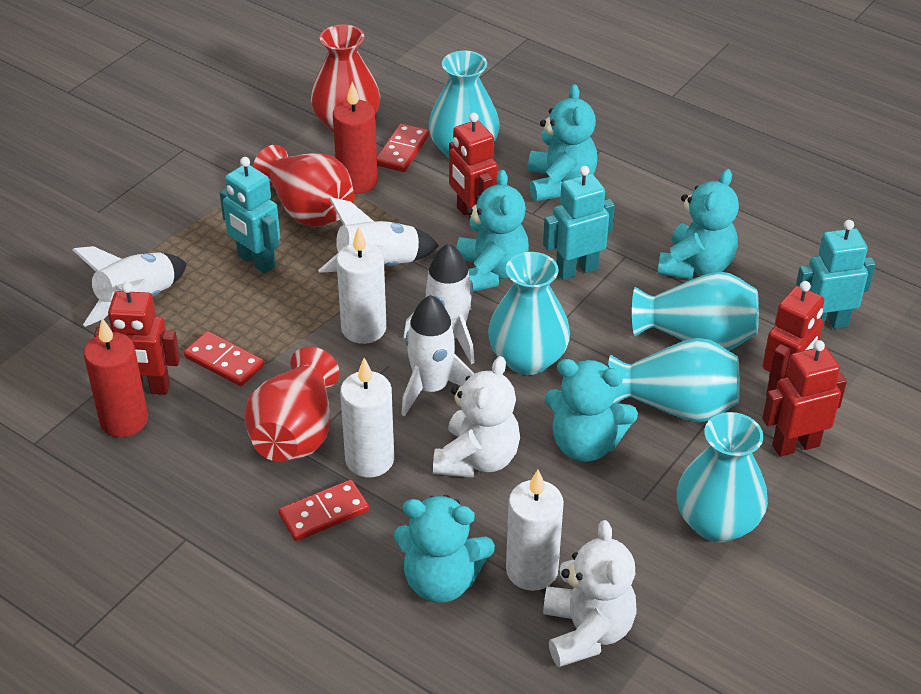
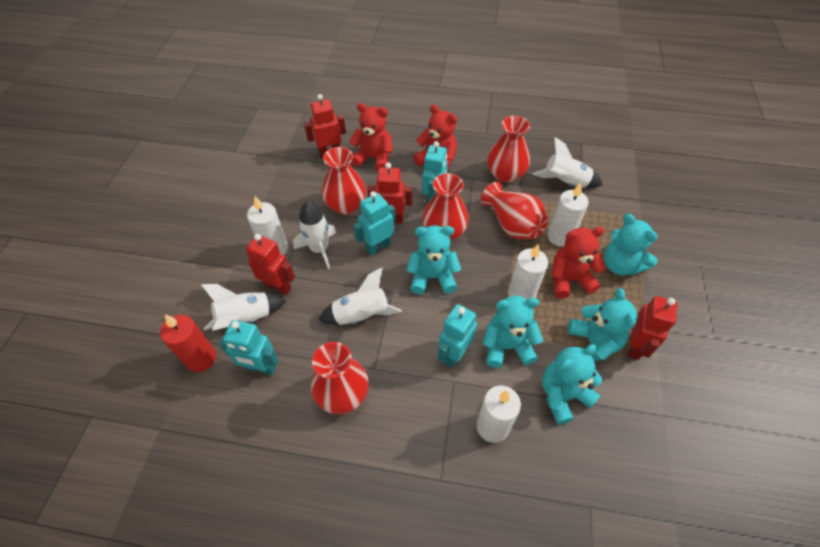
red candle: [84,318,148,437] [333,82,378,194] = 2 -> [160,315,217,372] = 1
red domino: [184,331,264,386] [278,480,369,541] [377,123,429,172] = 3 -> none = 0
red teddy bear: none = 0 -> [349,103,393,171] [413,105,457,169] [551,227,606,298] = 3
red vase: [244,347,339,462] [253,145,355,227] [311,25,380,133] = 3 -> [311,342,369,414] [322,147,366,215] [422,173,469,241] [481,182,548,239] [487,116,530,183] = 5
turquoise robot: [220,157,280,274] [543,166,615,280] [796,220,876,331] = 3 -> [219,320,279,375] [353,191,396,255] [422,141,448,204] [438,304,477,368] = 4
turquoise vase: [429,51,500,158] [488,252,570,375] [608,338,740,422] [632,271,759,351] [677,412,768,542] = 5 -> none = 0
white candle: [336,226,387,344] [340,358,394,477] [506,470,564,591] = 3 -> [247,196,288,255] [476,385,521,443] [508,244,548,299] [547,183,589,247] = 4
white teddy bear: [433,356,520,478] [543,520,637,667] = 2 -> none = 0

